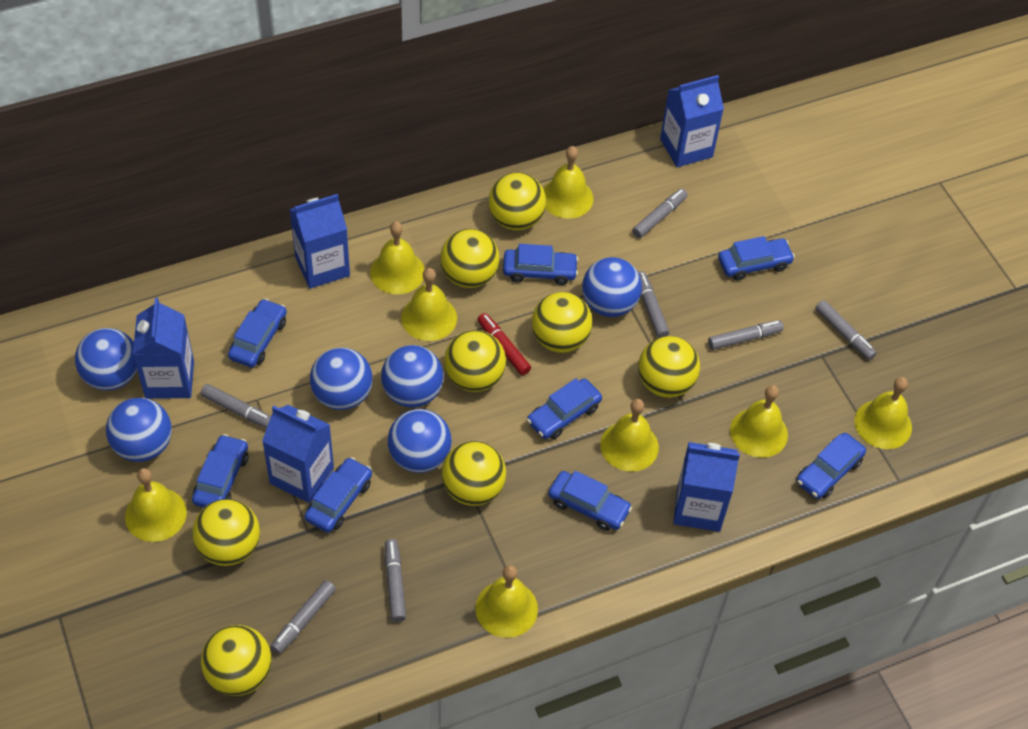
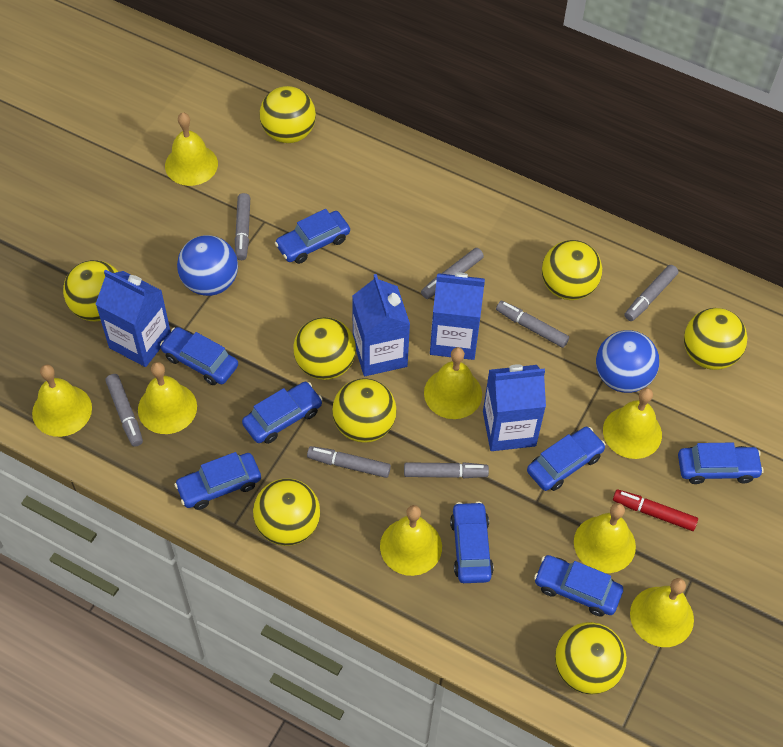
blue ball: [75,328,137,391] [106,398,172,462] [310,347,373,410] [381,345,444,408] [388,409,452,473] [582,257,642,317] = 6 -> [177,235,238,296] [596,330,659,393] = 2
blue carton: [133,298,194,399] [262,405,334,503] [289,194,350,289] [660,75,724,167] [673,442,740,532] = 5 -> [95,270,171,367] [352,274,410,376] [430,272,485,360] [483,364,546,451] = 4

